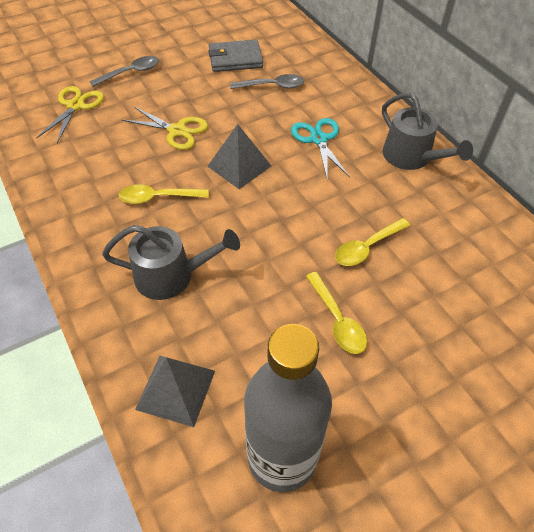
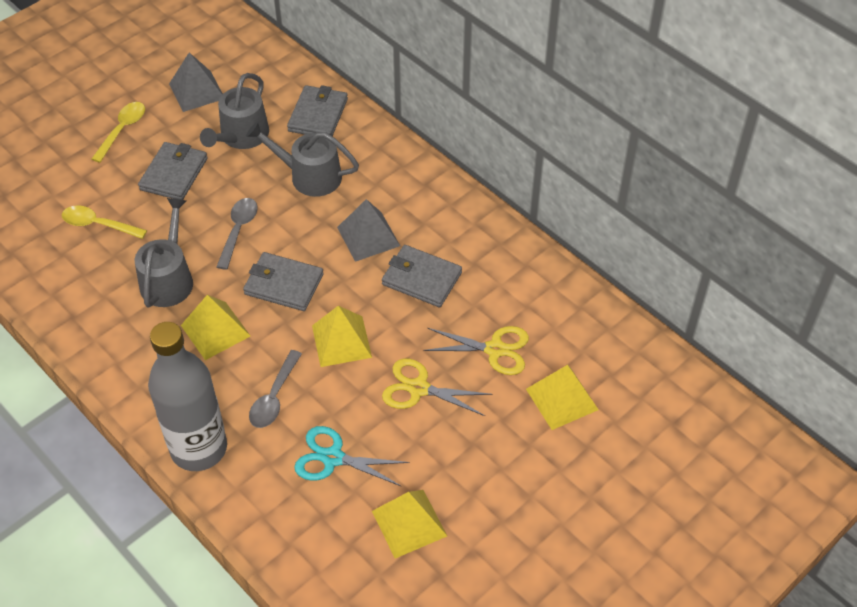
grey wallet: [208,40,263,72] = 1 -> [138,142,208,200] [243,252,324,311] [287,85,348,136] [382,245,462,307] = 4
grey watering can: [102,225,240,300] [382,92,473,170] = 2 -> [135,198,193,308] [200,73,269,149] [246,121,359,197] = 3
yellow pyramid: none = 0 -> [181,295,250,360] [312,306,372,367] [372,490,447,558] [526,365,599,430] = 4
yellow spoon: [119,184,209,204] [306,272,367,354] [335,218,410,266] = 3 -> [62,206,147,239] [92,102,145,163] = 2

